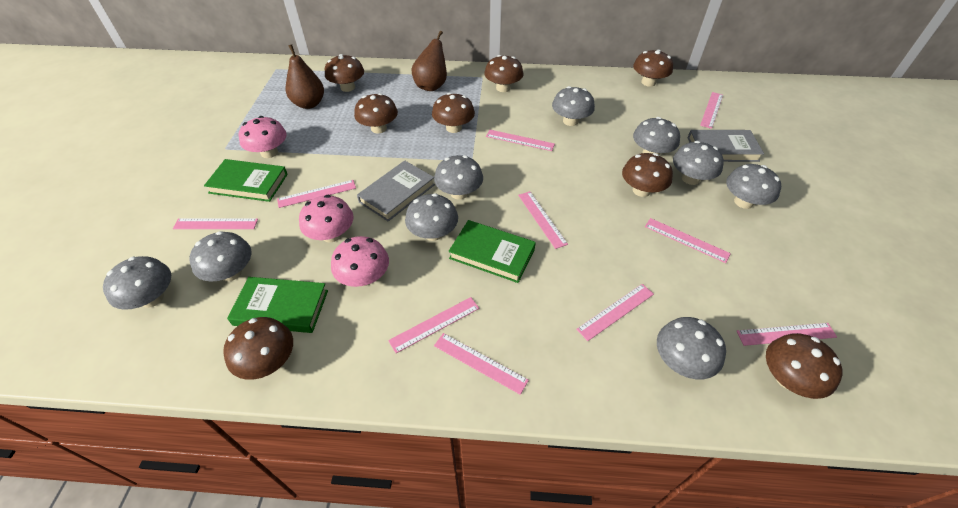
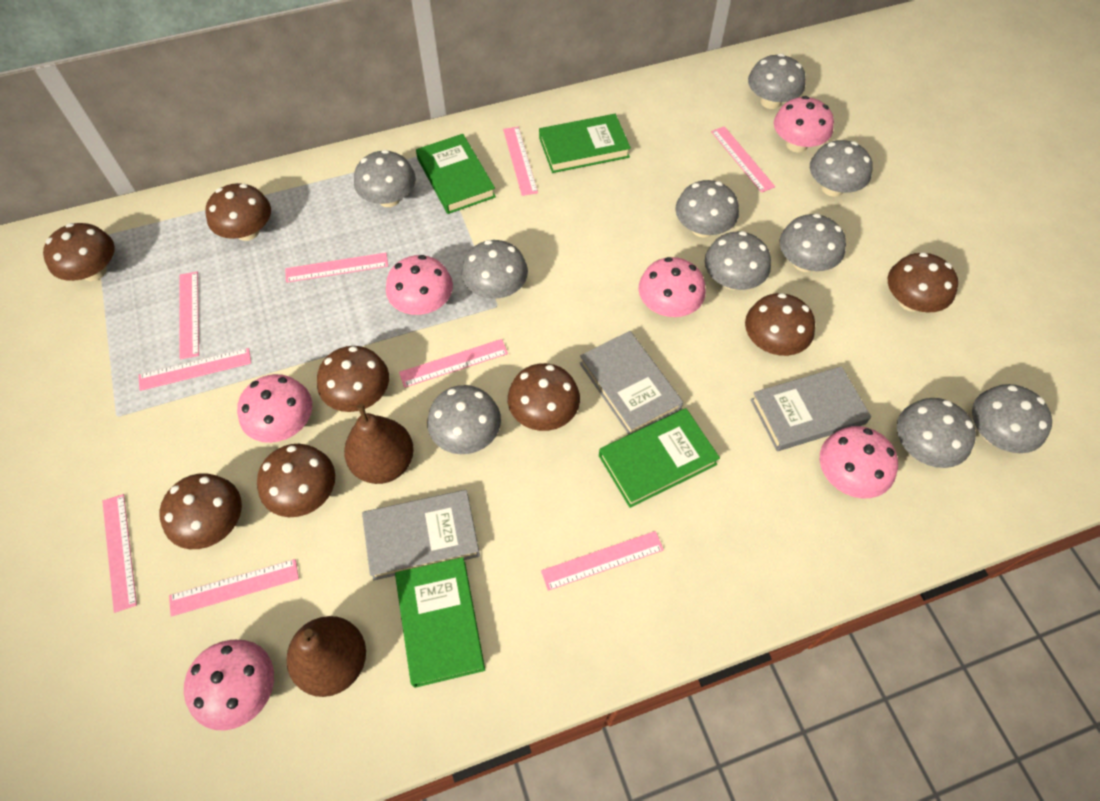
green book: [204,159,288,202] [227,277,328,333] [448,220,536,283] = 3 -> [395,557,485,688] [416,134,496,214] [539,114,631,173] [599,408,720,508] = 4
grey book: [357,160,435,222] [687,130,764,162] = 2 -> [362,490,480,580] [580,331,683,434] [751,366,871,451] = 3
grey mushroom: [103,256,171,310] [189,231,251,282] [405,193,458,241] [434,155,483,199] [552,86,595,126] [633,117,680,156] [657,317,726,379] [673,141,724,185] [726,164,781,209] = 9 -> [354,150,416,207] [427,385,501,454] [462,240,528,299] [675,180,739,237] [705,231,771,290] [748,53,806,109] [780,214,846,272] [810,140,872,197] [897,398,976,468] [972,384,1052,453] = 10
pink mushroom: [239,116,287,158] [299,195,354,242] [331,236,389,287] = 3 -> [184,640,274,731] [237,374,312,443] [386,255,453,315] [638,257,706,317] [774,96,834,153] [820,426,898,498] = 6
pink ruler: [173,218,258,229] [277,180,356,208] [388,297,479,353] [434,333,529,395] [486,130,555,151] [518,191,568,249] [576,284,654,341] [645,218,731,263] [700,92,723,129] [737,323,837,346] = 10 -> [102,494,137,613] [138,348,251,391] [169,559,299,617] [179,272,199,359] [285,253,388,283] [399,339,508,388] [503,127,538,196] [541,531,664,591] [711,126,775,193] = 9

